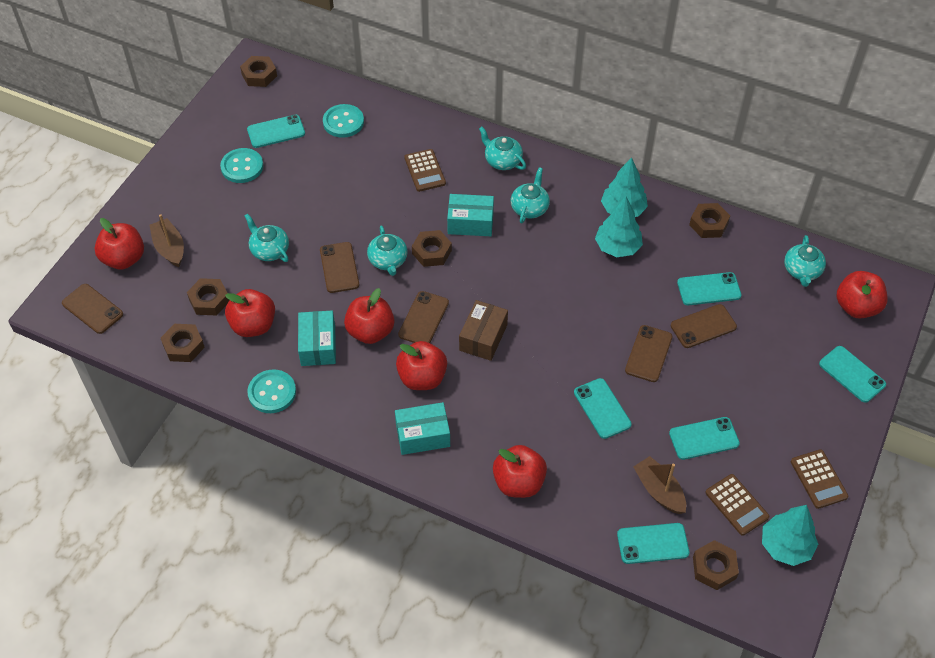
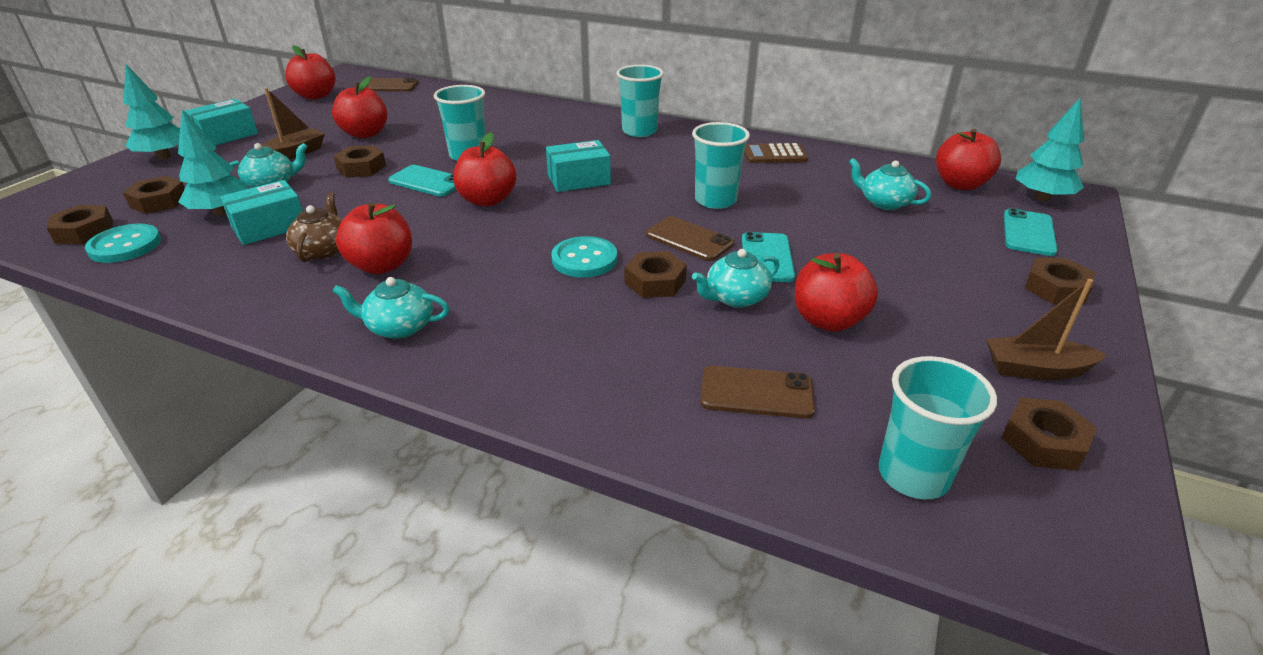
brown box: [459,300,508,361] = 1 -> none = 0
brown calculator: [404,149,446,192] [705,474,769,536] [791,449,848,509] = 3 -> [744,143,808,163] = 1
brown phone: [62,284,123,334] [320,242,359,293] [398,291,449,343] [625,325,673,382] [671,304,737,348] = 5 -> [366,78,419,92] [646,216,734,261] [701,366,815,419] = 3
brown teapot: none = 0 -> [286,192,342,262] = 1
turquoise button: [220,148,263,183] [247,369,296,413] [323,104,364,138] = 3 -> [85,224,161,263] [551,236,617,278] = 2
turquoise cup: none = 0 -> [434,85,486,161] [617,65,664,137] [692,122,750,209] [878,356,997,499] = 4
turquoise phone: [247,115,305,148] [574,378,632,439] [617,523,690,564] [669,417,740,460] [677,272,742,305] [819,346,886,403] = 6 -> [388,165,456,196] [742,232,795,282] [1004,208,1057,256] = 3
turquoise teapot: [245,214,289,262] [367,226,408,276] [479,127,526,170] [511,167,550,223] [784,235,826,287] = 5 -> [229,143,308,188] [332,277,449,339] [692,249,779,308] [849,158,931,210] = 4

